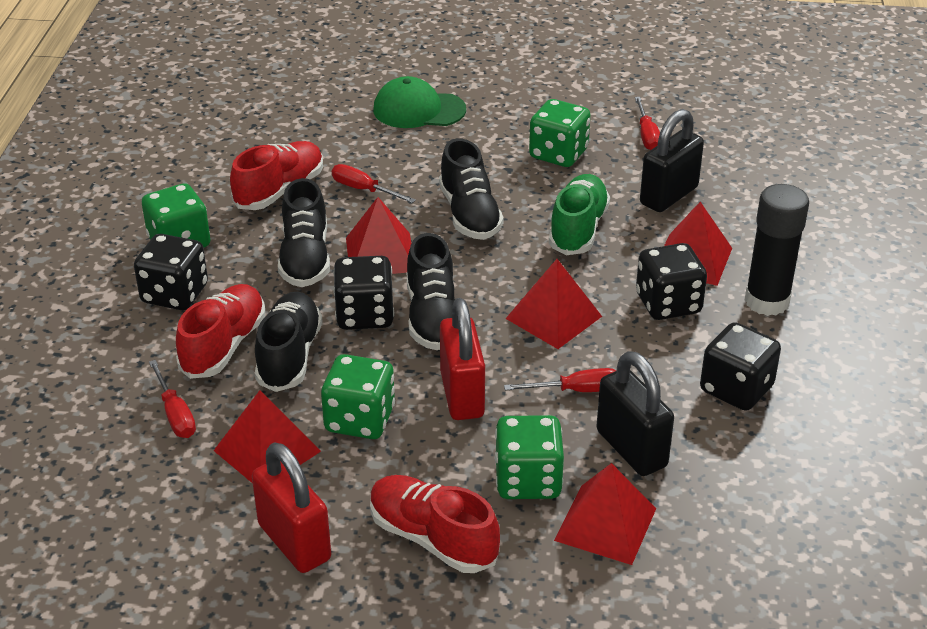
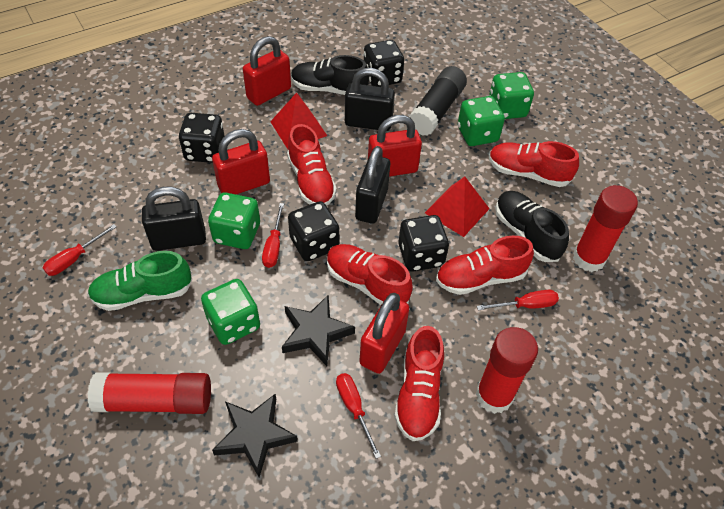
black padlock: [596,351,674,476] [640,109,704,212] = 2 -> [142,187,206,251] [345,68,395,131] [355,146,390,224] = 3
black shoe: [255,292,322,392] [278,178,330,287] [407,233,455,350] [439,138,504,240] = 4 -> [291,55,369,95] [495,191,569,262] = 2
black star: none = 0 -> [212,394,298,477] [282,294,355,366] = 2
green cap: [373,76,466,128] = 1 -> none = 0
red glue stick: none = 0 -> [87,372,211,414] [476,327,538,414] [573,185,638,272] = 3
red padlock: [252,442,331,573] [440,298,485,420] = 2 -> [212,129,270,194] [243,36,291,106] [359,293,409,374] [368,115,422,177] = 4
red pyramid: [213,390,321,483] [346,197,412,274] [506,259,602,349] [554,463,656,565] [664,202,732,286] = 5 -> [270,92,327,149] [425,177,490,237] = 2
red shoe: [176,284,265,379] [230,141,323,210] [370,475,500,573] = 3 -> [287,124,337,206] [327,244,413,305] [394,326,444,441] [436,235,534,295] [489,141,579,187] = 5

